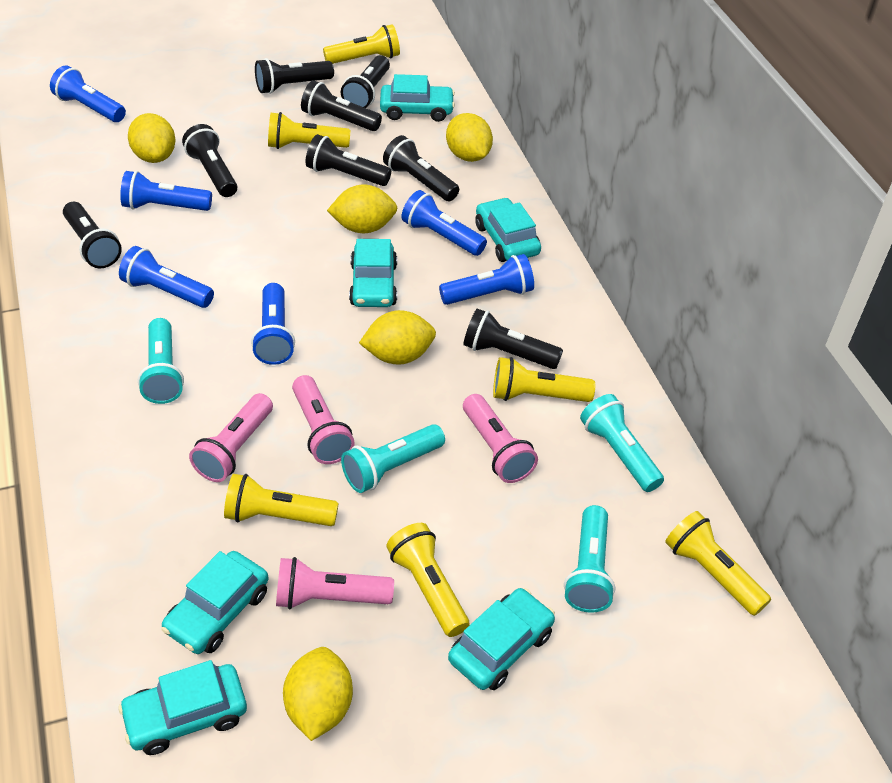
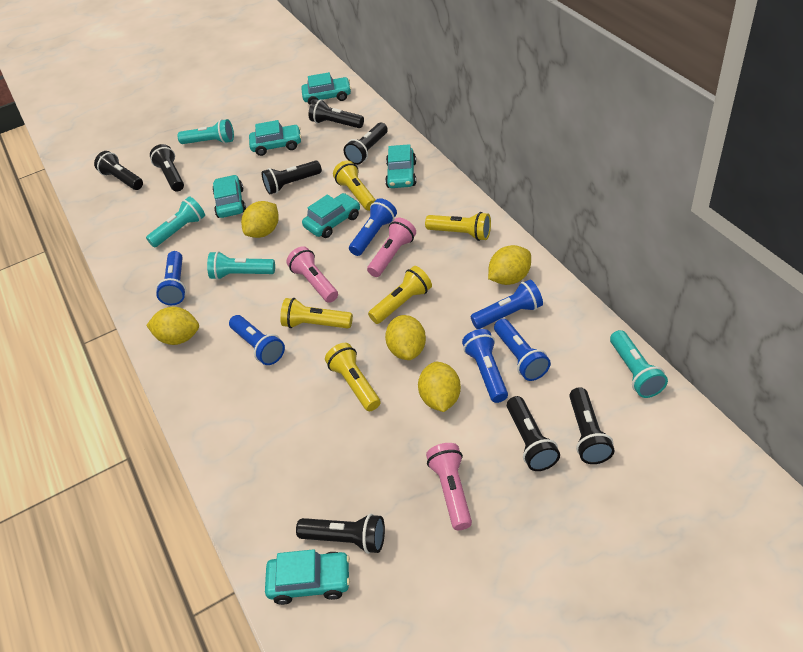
pink flashlight: [189,393,273,482] [276,557,394,609] [292,375,355,464] [463,394,538,483] = 4 -> [287,246,338,303] [367,218,416,277] [426,443,472,530] = 3
yellow flashlight: [224,474,339,526] [268,112,351,149] [323,24,400,64] [386,523,469,637] [493,357,595,402] [665,511,771,616] = 6 -> [280,298,353,328] [325,343,381,411] [333,160,376,211] [368,266,432,324] [425,212,491,241] = 5

